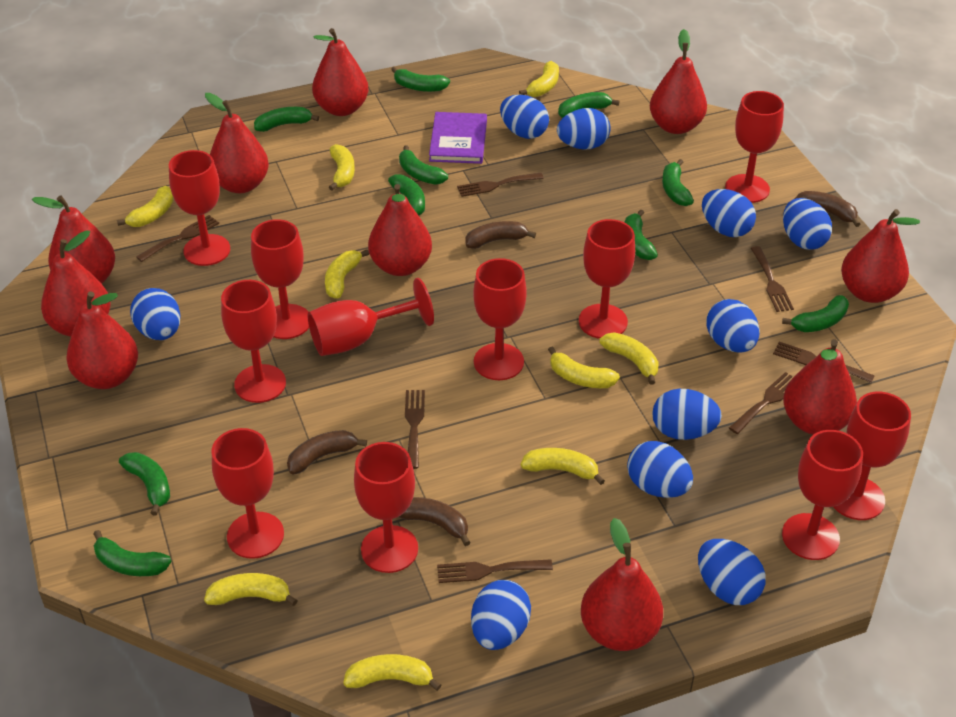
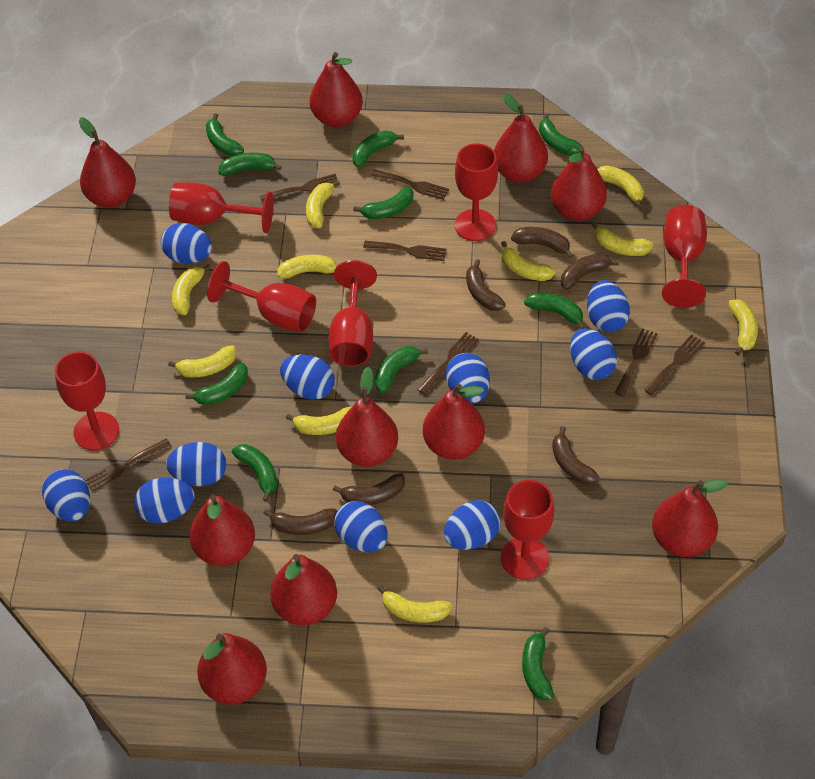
brown banana: [287,430,367,474] [399,497,471,546] [465,221,536,249] [795,191,860,227] = 4 -> [263,508,337,535] [333,473,405,505] [466,259,506,311] [511,227,574,258] [552,426,599,485] [561,254,619,290] = 6
purple book: [429,112,487,164] = 1 -> none = 0
red goblet: [169,150,230,266] [212,428,284,559] [221,280,286,403] [251,219,309,339] [307,278,434,356] [354,442,418,573] [473,258,527,380] [579,219,635,339] [725,91,784,203] [782,430,863,560] [834,392,911,520] = 11 -> [55,351,119,450] [169,182,273,233] [207,261,316,332] [328,260,377,366] [455,143,498,241] [501,480,554,580] [662,205,707,308] = 7
yellow banana: [117,186,174,227] [204,573,298,606] [325,249,369,299] [329,144,355,190] [343,654,441,691] [519,61,559,97] [521,448,605,485] [548,347,620,388] [599,332,659,385] = 9 -> [168,346,236,377] [172,264,211,315] [277,255,337,279] [286,407,351,435] [306,180,340,228] [378,585,452,623] [501,241,556,281] [592,223,653,256] [597,165,644,208] [728,299,758,355] = 10

